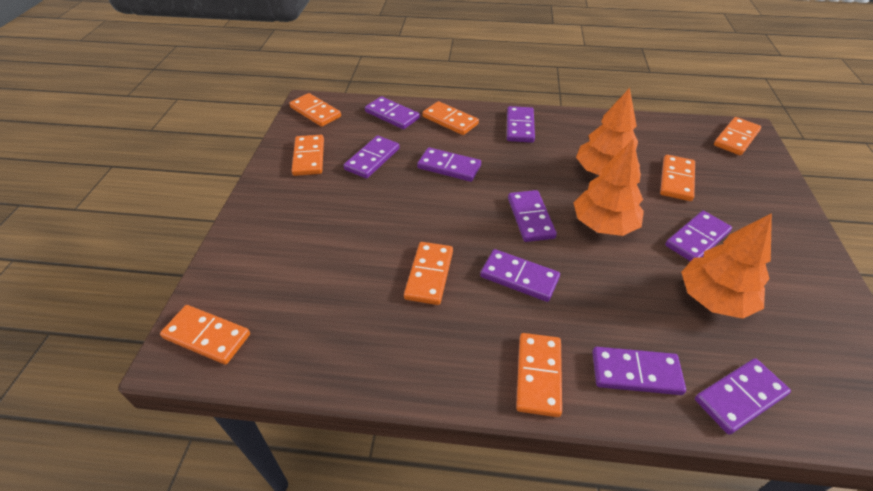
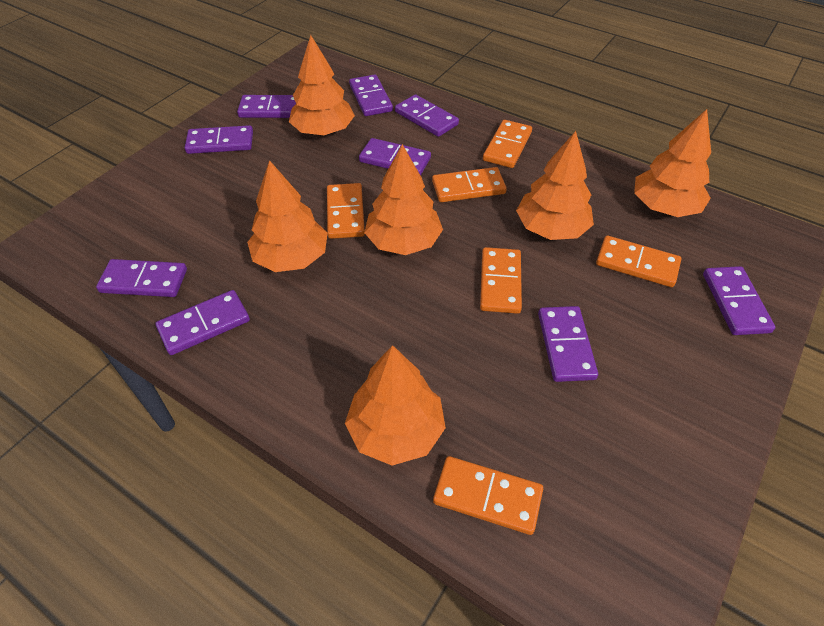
orange domino: [160,305,250,365] [289,93,341,127] [292,135,324,176] [404,242,453,305] [422,101,479,135] [516,333,562,417] [660,155,695,201] [714,117,761,155] = 8 -> [327,183,365,239] [432,167,507,202] [433,456,543,535] [480,247,522,314] [483,120,532,168] [596,236,681,287] = 6
orange tree: [573,138,644,236] [576,88,640,175] [681,213,772,319] = 3 -> [247,160,328,272] [289,35,355,135] [345,345,446,466] [364,144,443,255] [516,131,594,240] [634,109,711,217] = 6

